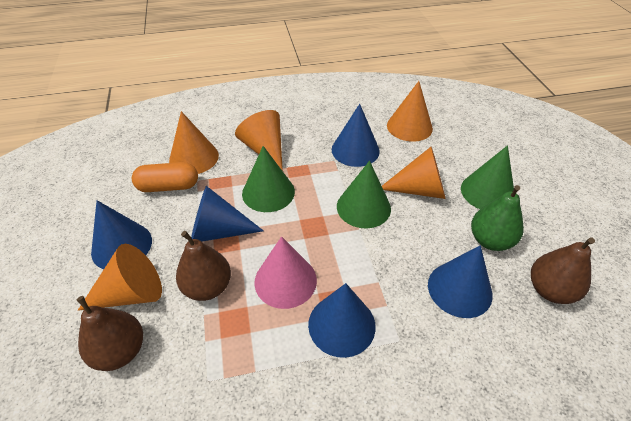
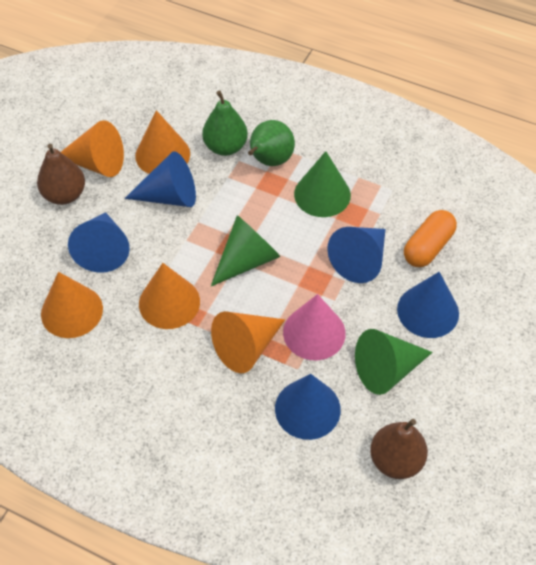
brown pear: [76,296,143,371] [176,231,231,301] [531,238,595,304] = 3 -> [37,144,85,205] [370,419,428,479] = 2
green pear: [471,185,524,251] = 1 -> [202,91,248,156] [248,120,295,166] = 2

